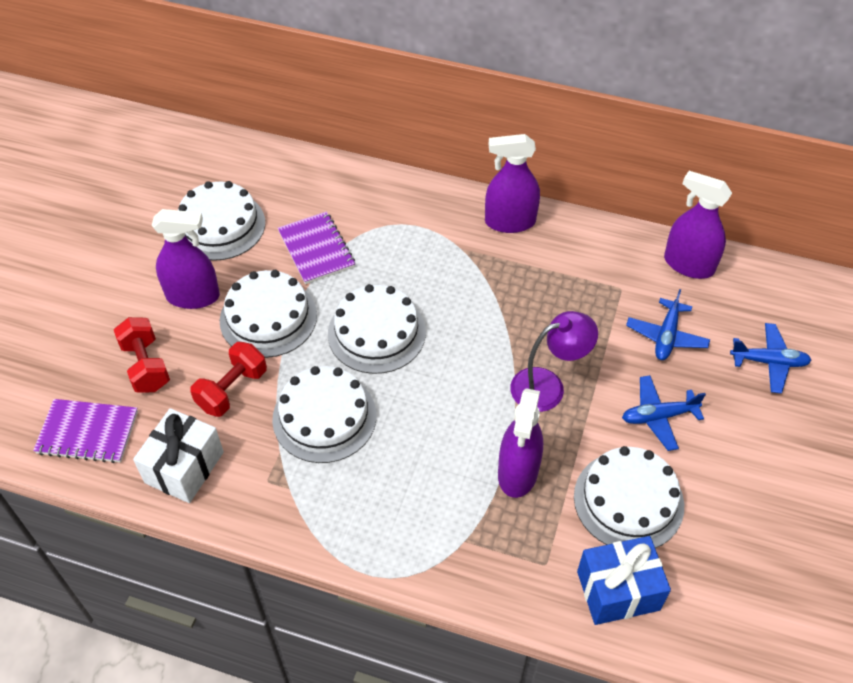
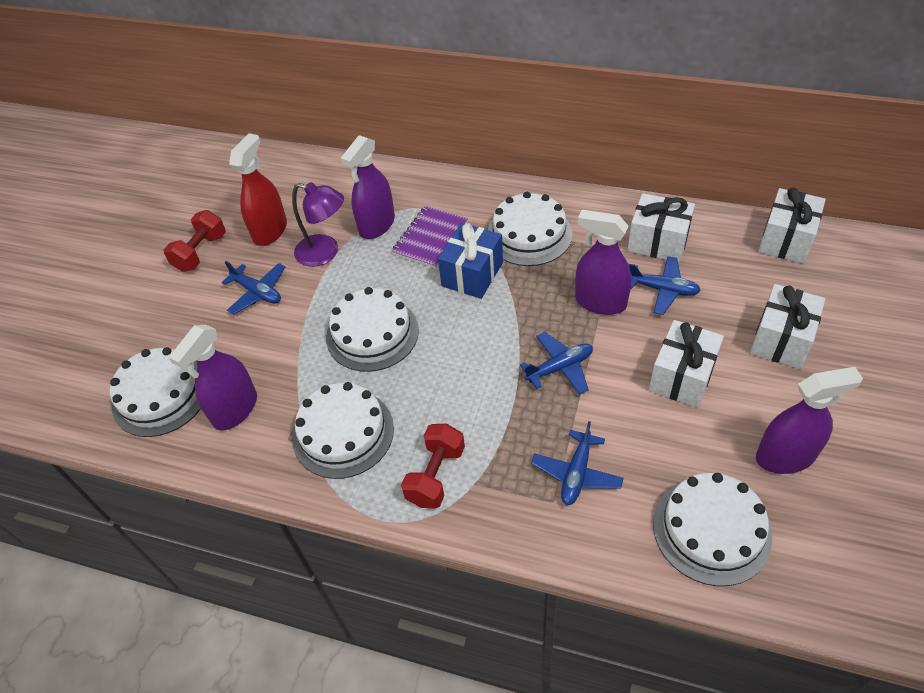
blue plane: [622,375,706,451] [626,289,710,360] [730,323,812,393] = 3 -> [221,261,285,315] [520,332,593,395] [531,421,624,505] [629,256,701,315] = 4
purple notebook: [33,399,138,463] [278,212,355,284] = 2 -> [392,206,468,268] = 1
red spray bottle: none = 0 -> [229,133,287,246] = 1
white gift: [133,408,224,503] = 1 -> [627,193,695,263] [649,320,724,408] [750,284,825,369] [758,188,826,264] = 4

